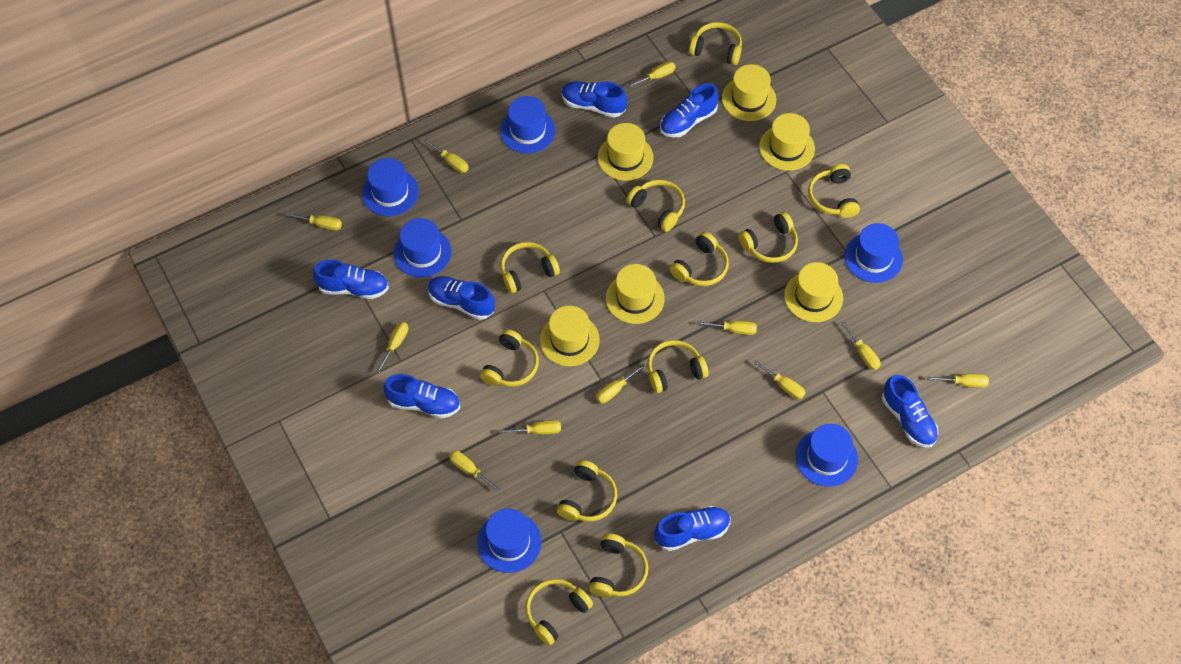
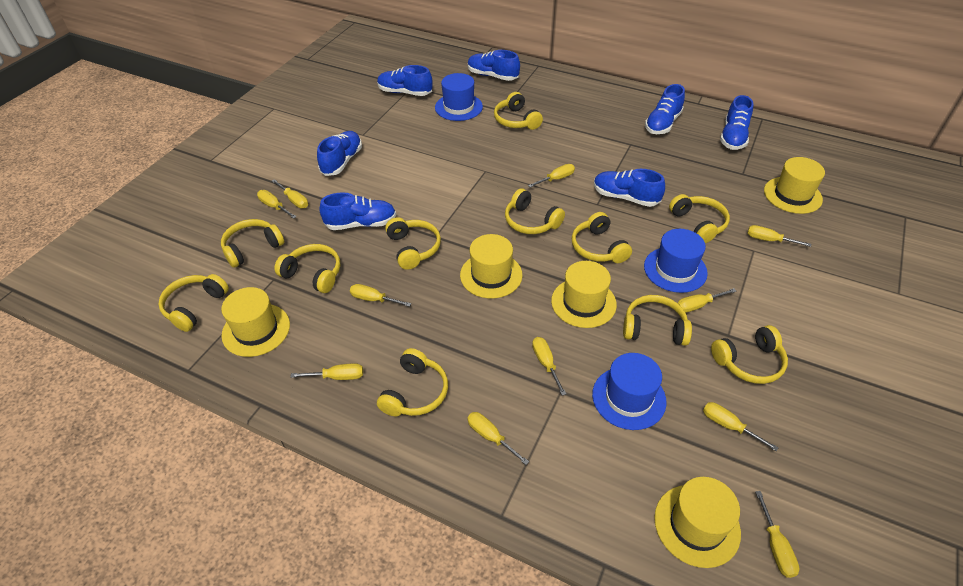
blue hat: [362,158,419,216] [394,218,452,278] [477,509,541,573] [500,96,556,153] [796,424,858,487] [845,223,903,283] = 6 -> [435,73,483,121] [592,353,667,430] [644,229,708,293] = 3
yellow hat: [540,306,600,367] [598,123,653,181] [606,264,665,324] [722,64,776,121] [759,113,815,171] [784,262,843,322] = 6 -> [221,287,290,357] [460,234,523,299] [551,261,617,328] [654,477,741,568] [764,157,825,214] = 5

